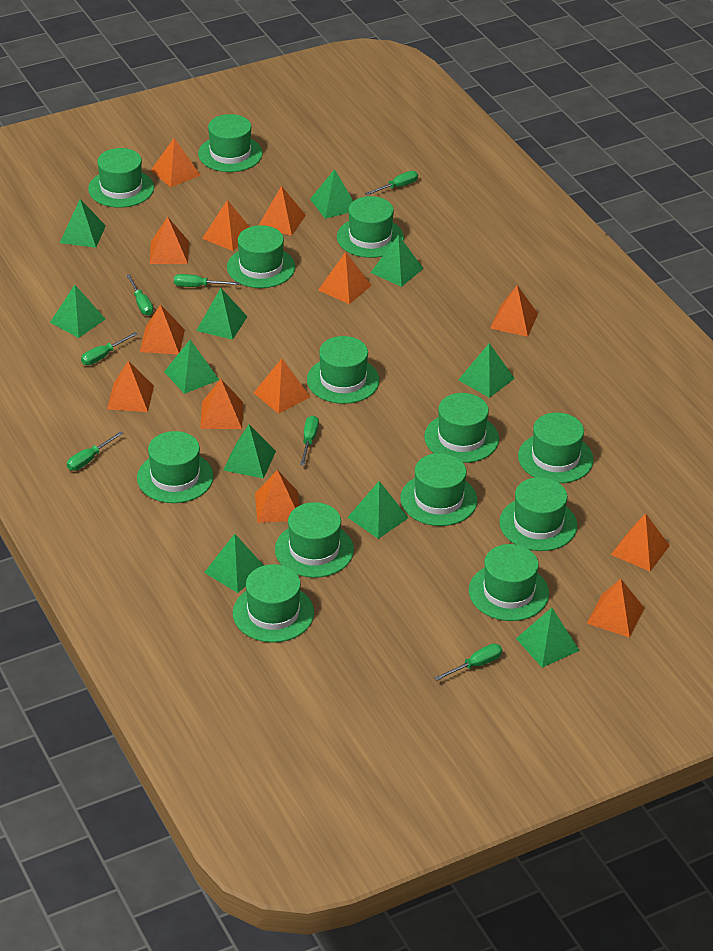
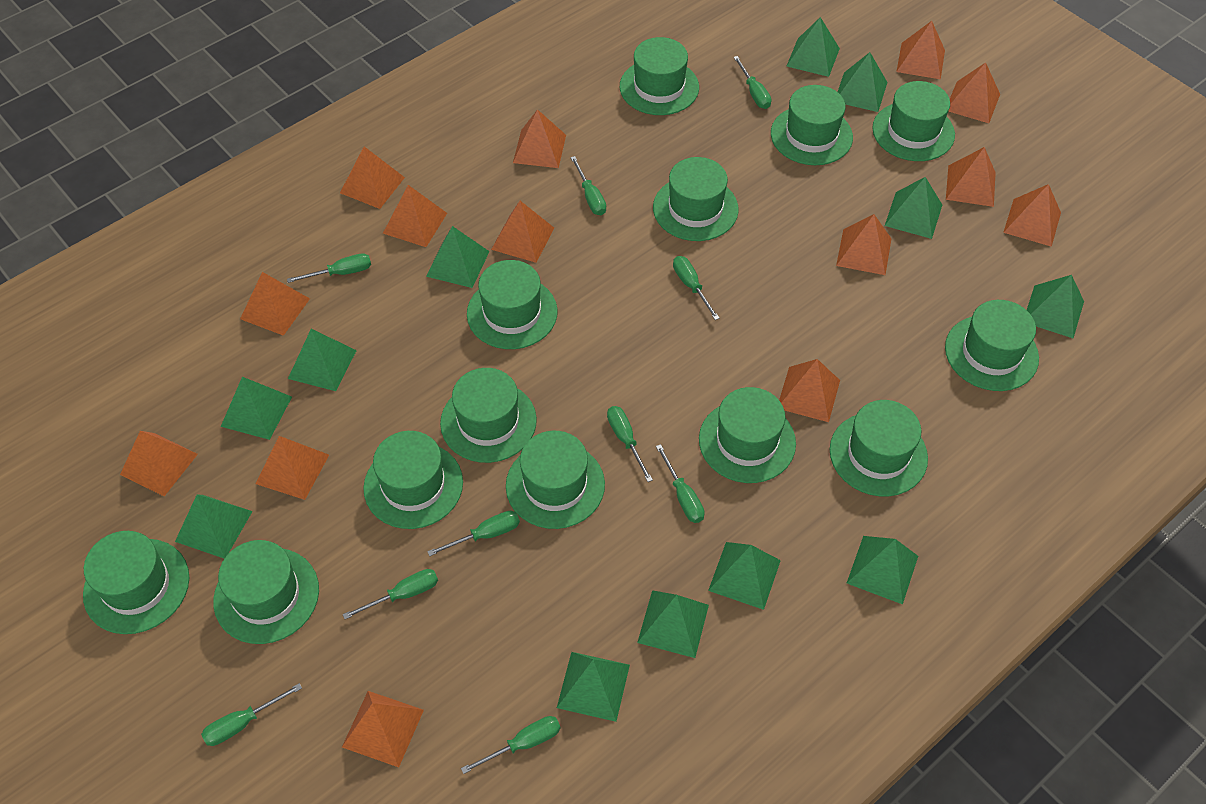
green pyramid: [50,285,105,338] [60,199,106,248] [164,340,219,394] [196,288,247,340] [204,534,264,593] [223,424,276,479] [310,169,353,219] [347,481,408,539] [371,235,424,287] [459,343,515,398] [516,608,580,668] = 11 -> [175,494,253,559] [221,377,292,440] [288,329,357,391] [426,226,490,288] [557,652,630,722] [637,590,709,658] [708,542,781,610] [787,17,840,77] [838,52,887,112] [847,536,918,604] [885,177,942,239] [1027,275,1084,338] = 12
green screwdriver: [67,431,123,471] [81,332,138,365] [126,274,153,316] [174,274,239,287] [300,415,319,465] [365,171,418,195] [434,644,502,681] = 7 -> [201,683,302,746] [287,253,371,283] [343,569,438,619] [427,511,520,556] [461,716,560,774] [571,156,606,215] [607,406,653,482] [656,444,705,523] [673,256,720,320] [733,56,771,109] = 10
orange pyramid: [107,361,154,412] [140,304,185,354] [150,217,189,264] [151,138,201,187] [200,379,243,429] [202,200,249,251] [254,359,310,414] [255,470,299,523] [259,186,306,236] [318,252,372,304] [490,285,538,337] [587,579,644,638] [611,513,670,571] = 13 -> [120,431,198,496] [240,272,310,336] [255,436,329,500] [340,147,405,209] [342,691,424,767] [383,185,447,247] [491,201,554,263] [513,109,566,168] [779,359,840,422] [836,214,892,275] [896,21,945,79] [946,147,996,207] [948,62,1000,123] [1003,184,1061,247] = 14

